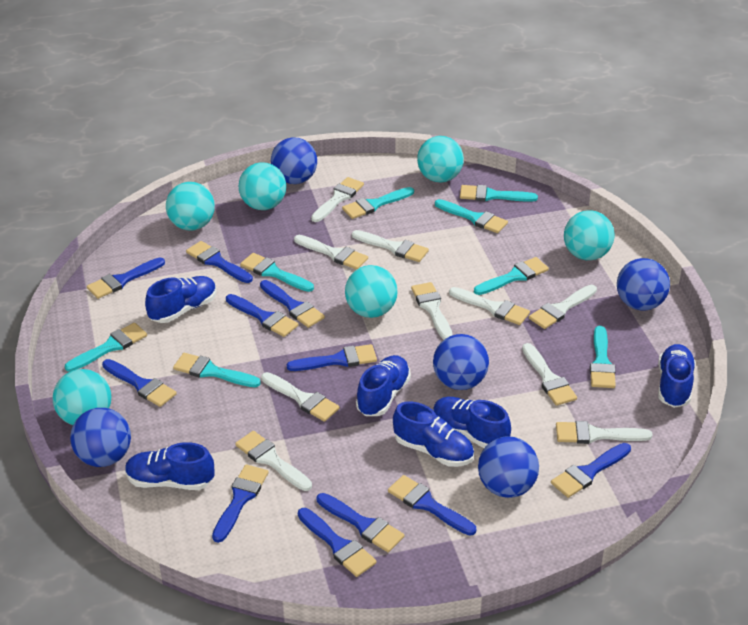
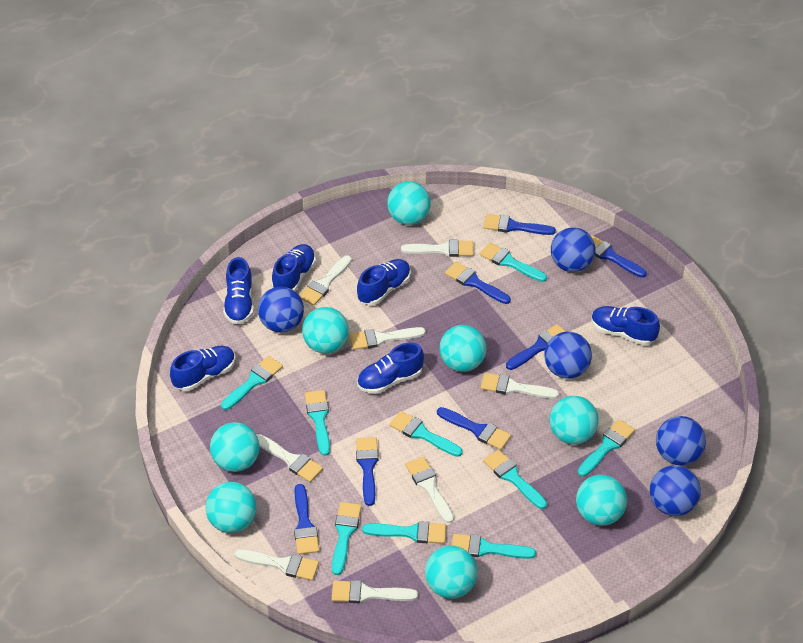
blue brush: [87,257,165,299] [102,359,177,407] [186,241,253,283] [212,464,269,543] [226,294,299,337] [260,280,325,328] [287,344,377,371] [298,508,377,577] [317,493,404,552] [388,475,476,536] [551,443,631,498] = 11 -> [294,484,319,555] [356,437,379,506] [437,407,511,450] [445,262,511,304] [483,214,556,235] [506,324,566,370] [591,235,647,278] = 7
turquoise ball: [53,369,111,425] [166,182,215,231] [239,162,286,210] [345,265,398,318] [417,136,464,183] [564,210,615,260] = 6 -> [205,482,257,533] [210,422,260,472] [302,307,349,354] [387,181,431,225] [425,546,477,599] [439,325,486,372] [549,396,599,444] [576,475,627,526] = 8
turquoise brush: [65,323,147,372] [173,353,261,387] [240,253,314,292] [342,187,414,219] [435,199,508,233] [460,185,538,202] [474,257,549,295] [590,326,616,388] = 8 -> [221,356,283,410] [305,390,330,456] [332,502,361,575] [362,521,446,544] [389,411,463,457] [452,534,536,559] [480,243,547,282] [483,449,547,509] [578,419,635,477] = 9
white brush: [235,431,312,491] [261,372,340,422] [294,235,368,270] [311,177,364,222] [352,230,429,262] [411,282,453,340] [449,287,530,325] [522,343,577,406] [529,285,597,329] [556,421,652,444] = 10 -> [235,549,319,581] [256,434,323,482] [299,255,352,306] [331,580,418,603] [349,327,426,350] [401,240,474,257] [405,456,454,523] [480,373,559,399] = 8

